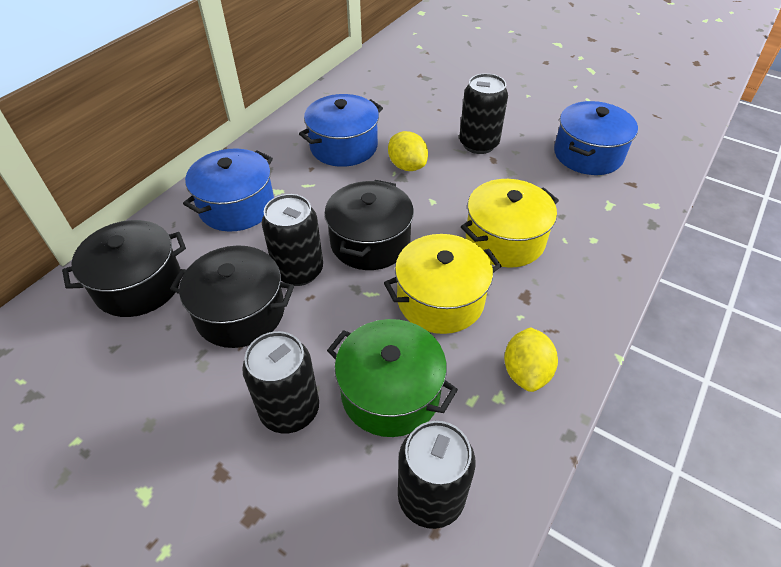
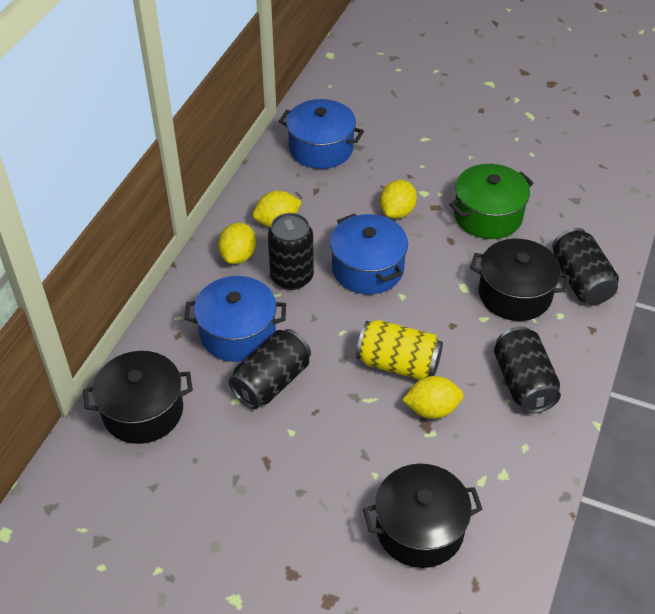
yellow can: none = 0 -> [356,320,443,380] = 1
yellow lemon: [388,131,428,171] [504,327,558,392] = 2 -> [218,223,256,264] [253,191,302,227] [380,180,417,219] [402,376,464,419] = 4
yellow pot: [384,234,501,334] [461,179,559,268] = 2 -> none = 0

